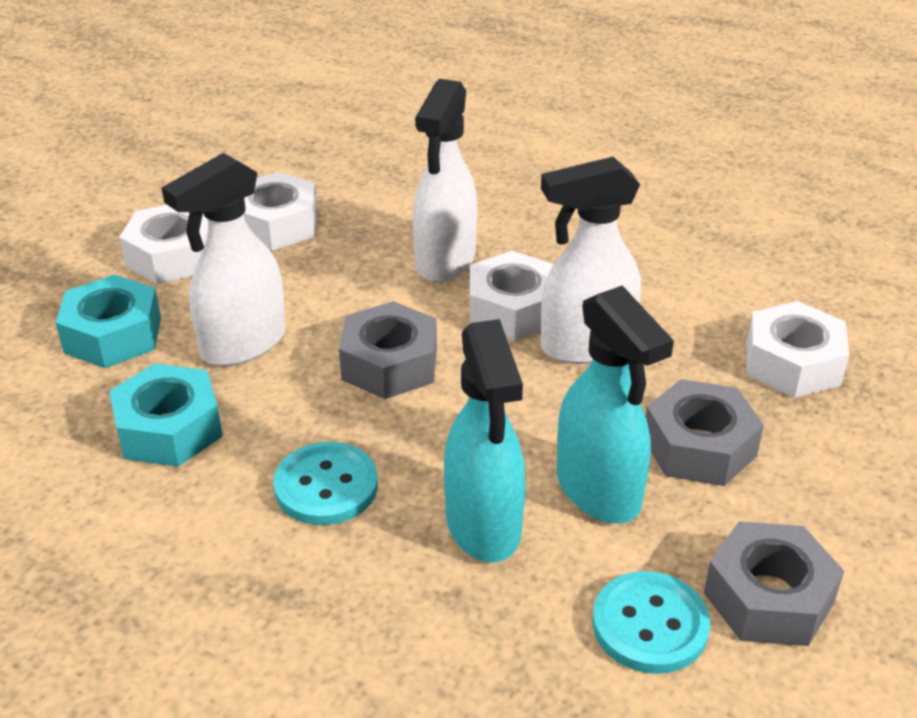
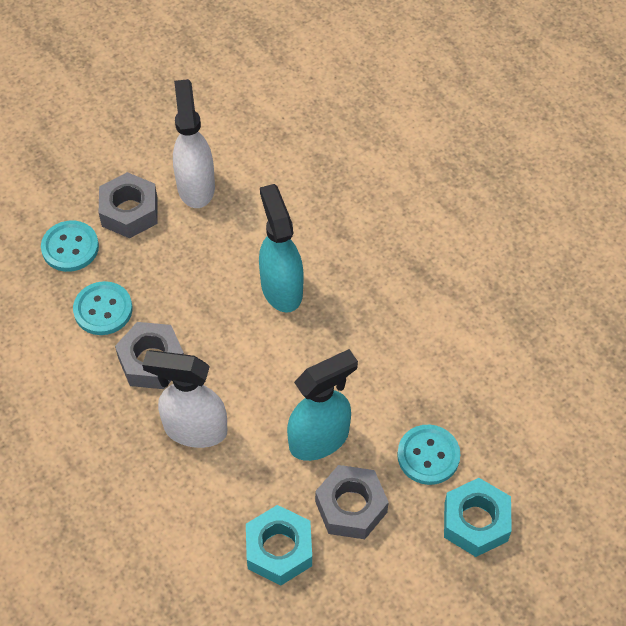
turquoise button: [273,442,378,525] [592,571,710,674] = 2 -> [41,221,99,272] [73,281,133,335] [397,425,460,485] = 3
white nut: [119,205,208,284] [243,172,318,251] [470,251,554,341] [746,301,849,398] = 4 -> none = 0
white spray bottle: [162,153,286,366] [413,79,477,282] [541,157,641,364] = 3 -> [142,350,227,448] [173,79,215,208] = 2

